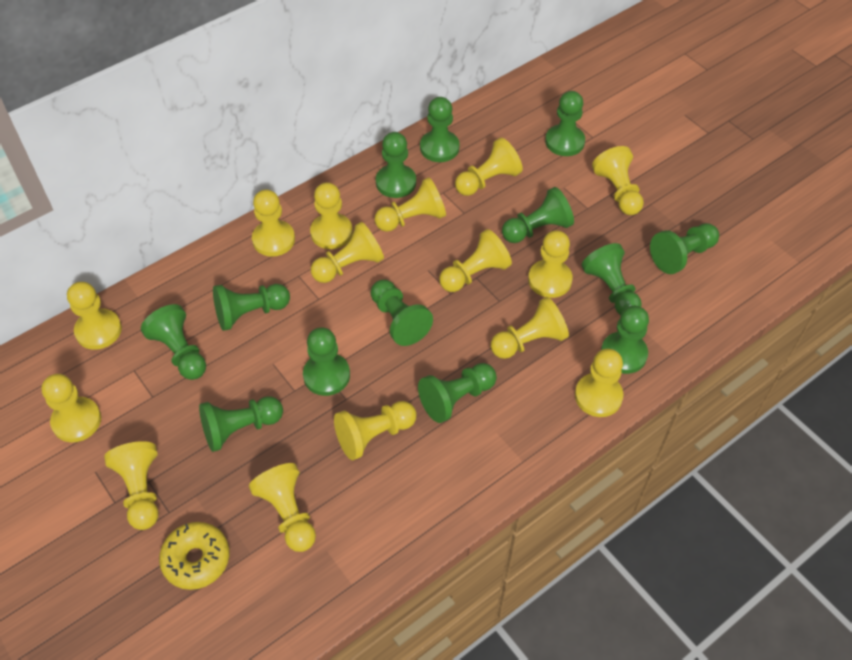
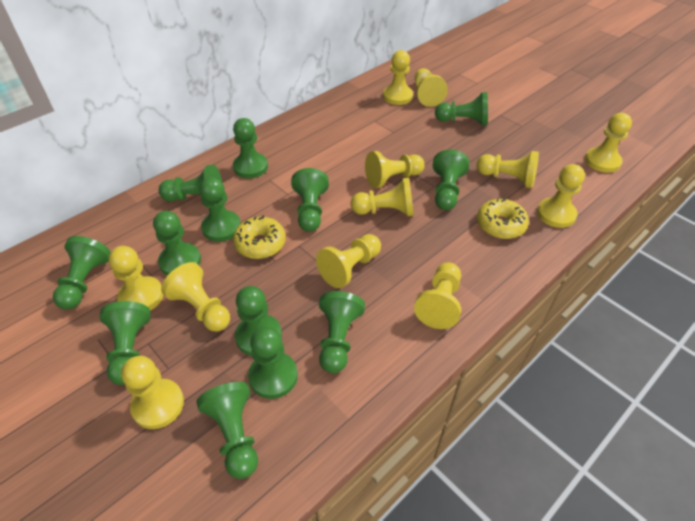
yellow donut: [159,522,229,590] = 1 -> [233,215,286,259] [477,197,529,239] = 2
yellow pawn: [41,374,101,442] [67,282,122,350] [104,441,159,530] [249,463,316,552] [252,190,295,257] [310,182,353,249] [311,222,384,283] [334,401,416,460] [374,177,446,232] [439,229,512,292] [455,138,523,196] [491,297,569,359] [528,230,573,298] [575,349,623,417] [592,146,644,215] = 15 -> [109,246,164,311] [121,356,184,429] [161,262,230,332] [316,234,381,288] [351,177,414,216] [365,151,425,188] [383,50,413,105] [414,68,448,107] [414,262,461,329] [476,151,539,188] [537,164,585,228] [585,113,632,173] = 12

